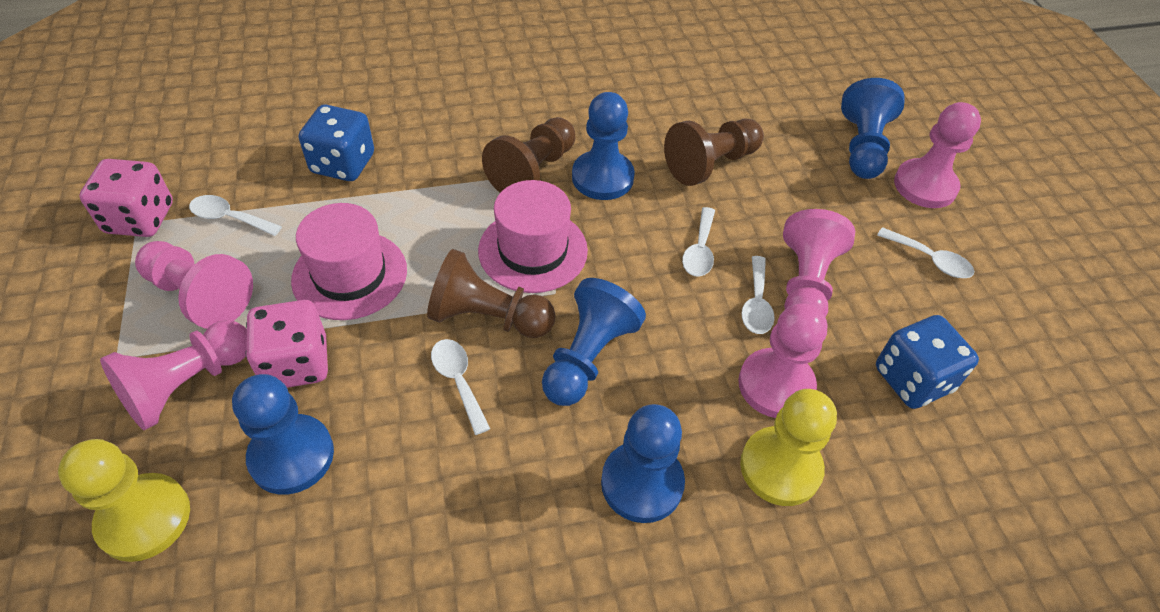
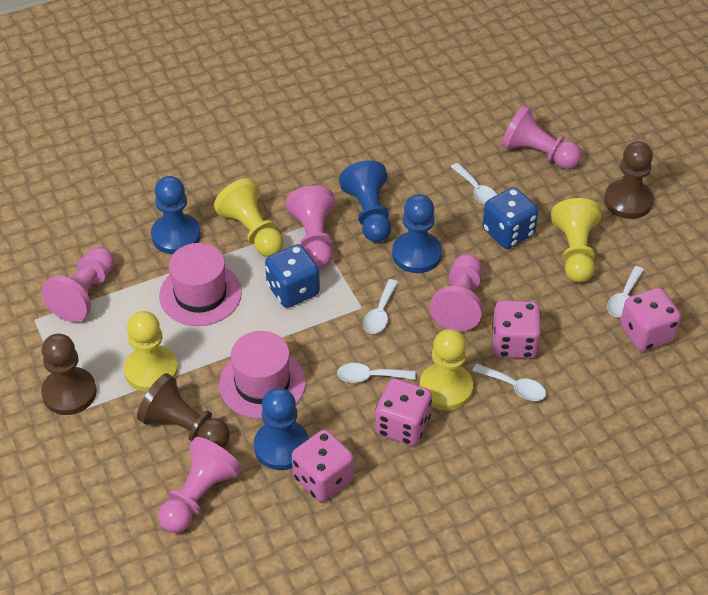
blue pawn: [232,374,334,495] [542,278,646,406] [572,92,635,200] [601,404,685,523] [841,78,905,179] = 5 -> [151,176,201,254] [254,388,309,470] [339,160,391,242] [392,194,442,273] = 4
pink dice: [79,159,173,237] [246,300,328,388] = 2 -> [292,430,354,502] [375,379,432,446] [492,300,542,358] [620,288,681,351] = 4
yellow pawn: [58,439,190,562] [740,389,837,506] = 2 -> [124,311,178,392] [214,178,284,257] [420,329,473,410] [551,198,601,283] = 4

